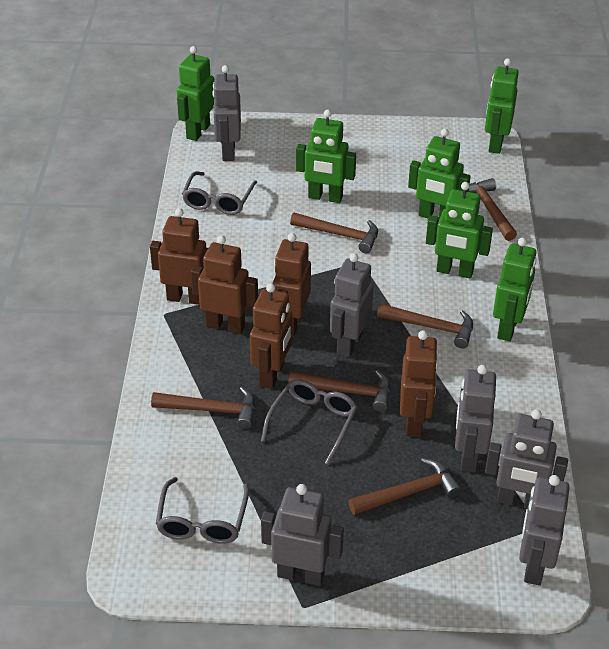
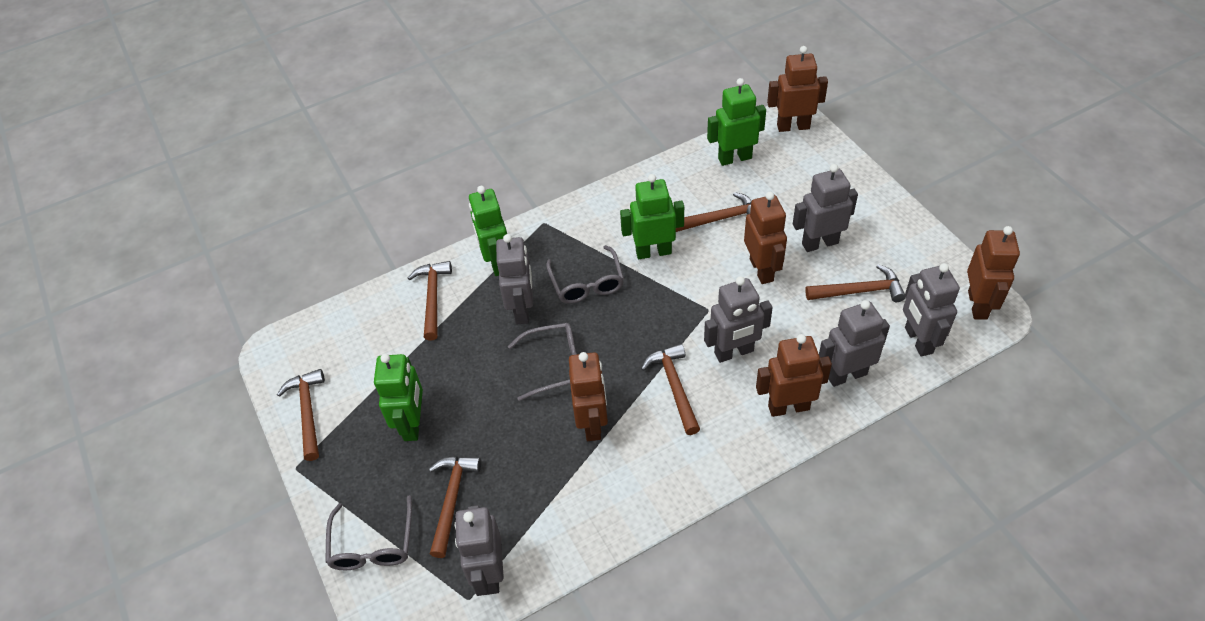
green robot: [177,46,214,141] [296,109,356,203] [408,129,471,221] [426,182,493,279] [485,58,519,154] [493,238,537,341] = 6 -> [374,353,423,441] [469,186,507,276] [620,174,684,259] [707,78,766,166] = 4

